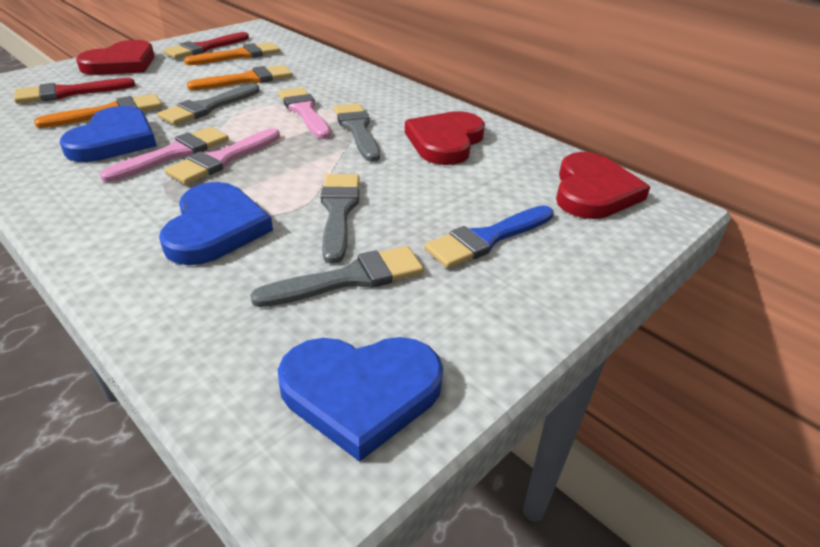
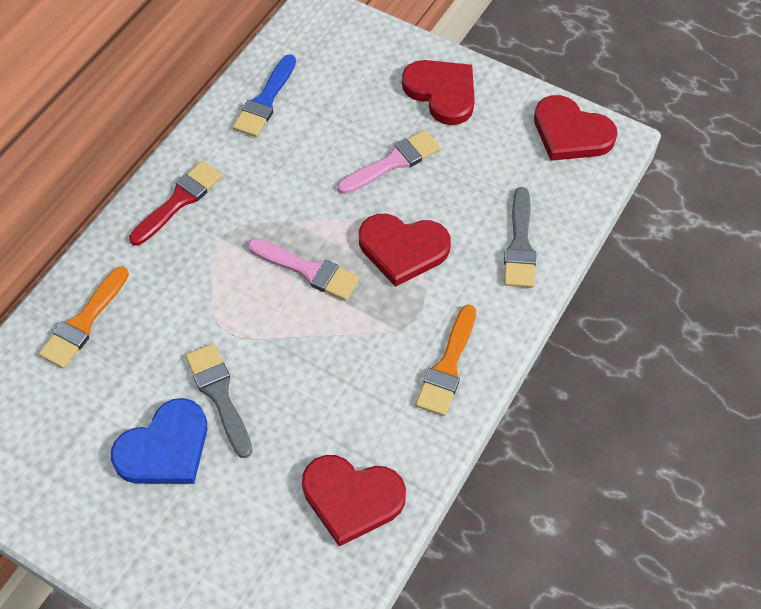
blue heart: [60,106,157,162] [159,182,273,265] [278,337,443,462] = 3 -> [111,398,207,484] = 1
grey brush: [157,84,260,125] [250,246,424,307] [321,174,359,264] [334,103,380,162] = 4 -> [186,343,252,458] [504,187,536,288] = 2
orange brush: [34,94,163,128] [184,42,280,65] [187,65,292,90] = 3 -> [39,266,129,368] [416,304,476,416] = 2
pink brush: [100,127,229,182] [165,128,280,185] [278,87,331,139] = 3 -> [248,238,360,301] [337,130,440,194] = 2
red brush: [14,78,136,104] [163,32,249,59] = 2 -> [129,161,223,246] = 1
red heart: [76,40,155,75] [405,111,485,165] [556,152,650,219] = 3 -> [302,455,406,547] [359,214,451,287] [402,60,475,125] [534,95,618,161] = 4

